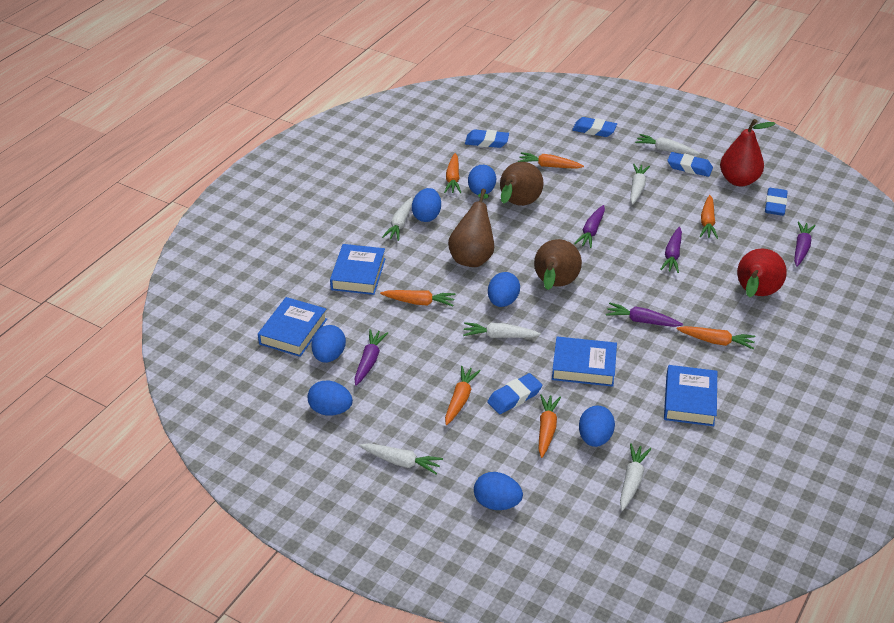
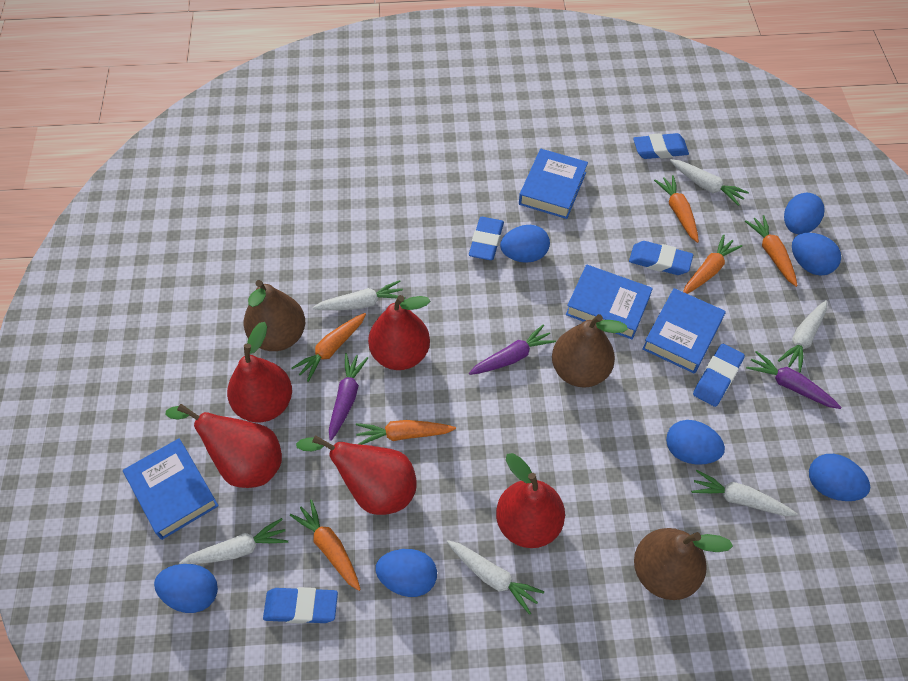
orange carrot: [380,290,455,306] [444,153,461,193] [445,366,481,425] [518,152,584,169] [538,394,561,458] [677,326,756,350] [700,195,718,239] = 7 -> [290,499,361,591] [291,313,366,382] [356,420,456,445] [654,175,699,243] [683,234,742,294] [745,215,798,287] = 6
purple carrot: [355,329,388,386] [574,205,605,248] [606,303,683,327] [660,227,682,273] [794,221,816,267] = 5 -> [329,353,368,441] [469,325,556,375] [746,351,842,409] = 3
red pear: [720,119,776,186] [737,248,787,298] = 2 -> [165,404,282,488] [227,322,292,422] [296,435,416,515] [368,295,430,370] [496,453,565,548] = 5

